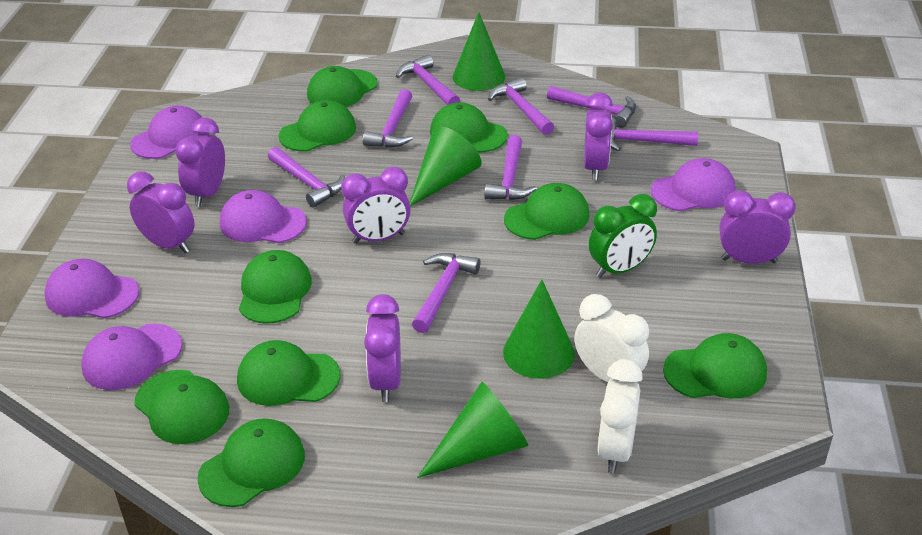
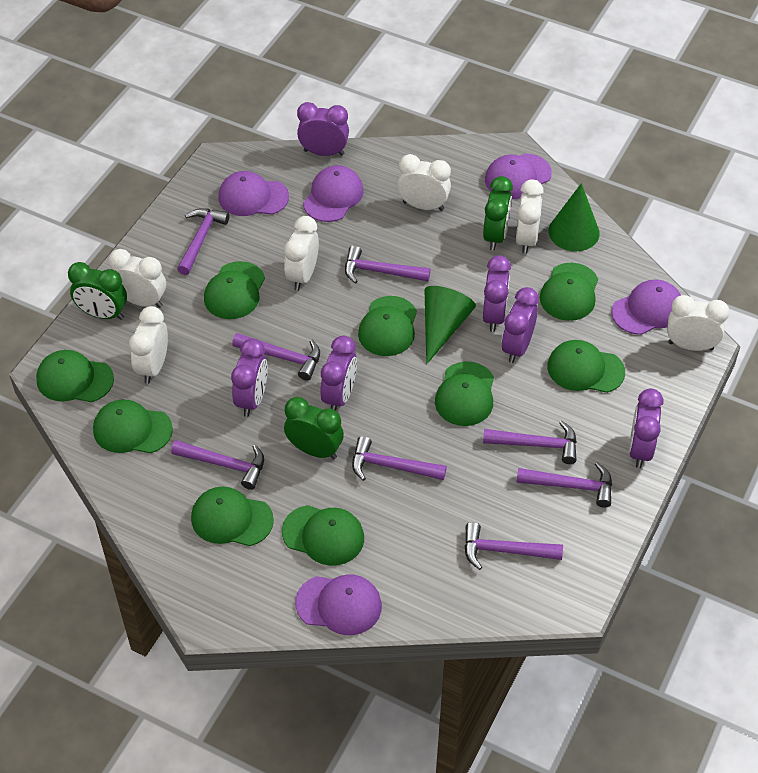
green clock: [589,194,657,278] = 1 -> [68,262,127,320] [284,397,344,459] [483,176,513,251] = 3
green cone: [410,126,482,206] [417,382,528,478] [453,12,505,91] [503,279,575,379] = 4 -> [424,286,476,365] [548,183,600,251] = 2
white clock: [574,294,649,382] [598,359,643,473] = 2 -> [108,249,166,308] [129,306,168,384] [284,216,319,291] [397,154,451,211] [516,179,544,254] [667,295,730,351] = 6

